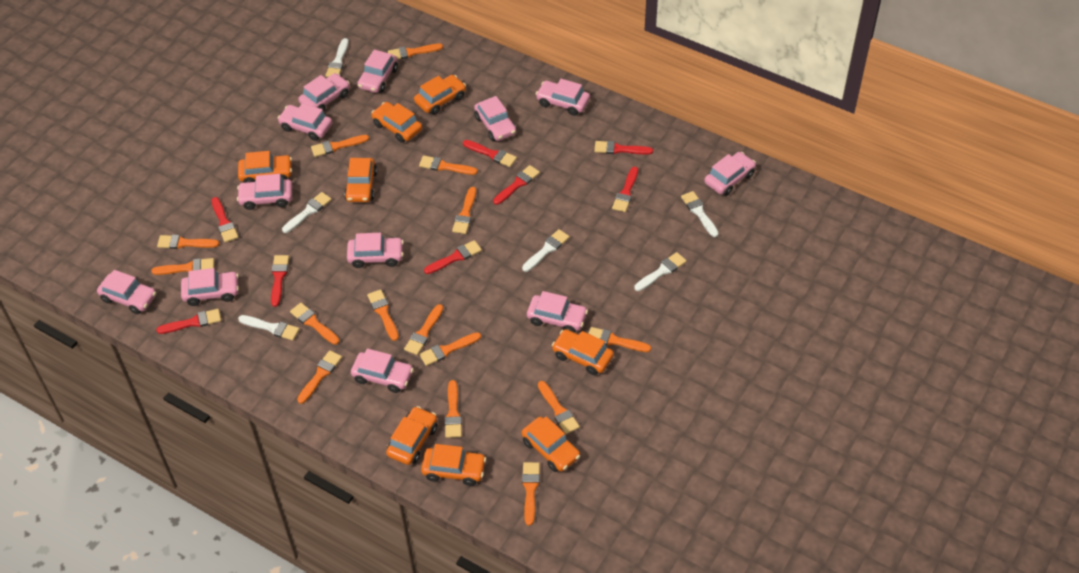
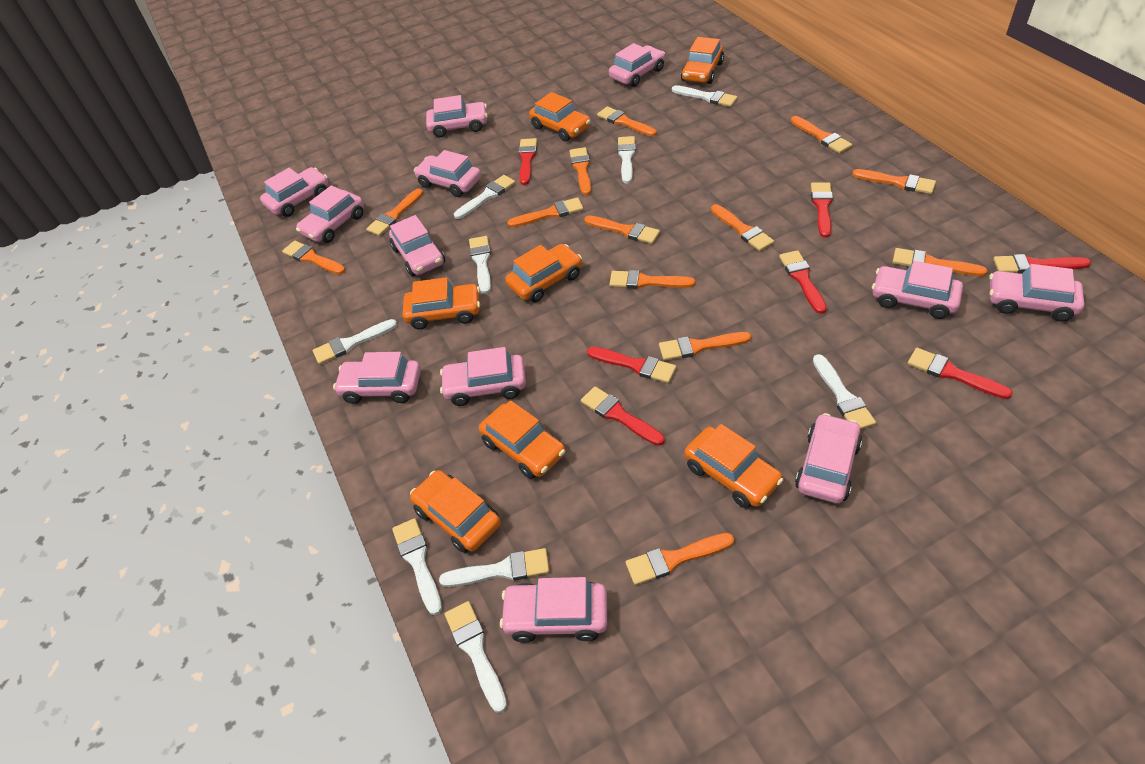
orange brush: [151,258,214,275] [157,235,220,249] [290,303,339,345] [297,350,342,404] [311,135,369,157] [367,289,399,341] [388,44,443,60] [404,304,443,355] [419,156,478,175] [419,332,481,366] [445,380,462,438] [452,187,476,234] [522,462,540,526] [538,381,580,434] [588,327,651,352] = 15 -> [282,241,345,275] [366,188,423,236] [507,197,584,227] [569,147,591,195] [584,216,660,244] [597,106,656,136] [609,270,695,289] [626,533,734,585] [659,332,751,361] [711,204,774,251] [791,116,852,153] [852,169,936,194] [893,248,987,276] = 13
orange car: [238,151,292,183] [344,158,377,202] [371,102,422,143] [386,406,438,465] [414,75,466,115] [421,444,486,486] [522,416,580,472] [552,329,614,375] = 8 -> [402,277,480,330] [410,470,501,553] [479,400,565,479] [505,244,582,303] [529,92,590,142] [681,37,724,84] [684,424,783,508] = 7
red brush: [156,309,221,334] [211,197,238,242] [271,255,289,307] [424,240,482,274] [463,140,517,167] [493,165,540,205] [594,141,653,154] [612,166,638,212] = 8 -> [518,138,537,185] [581,387,664,446] [587,347,676,383] [779,250,827,314] [811,182,833,238] [908,348,1013,399] [993,254,1091,273] = 7
white brush: [238,315,299,341] [282,192,332,233] [326,38,349,77] [522,229,570,272] [634,252,687,291] [681,191,719,237] = 6 -> [313,319,397,365] [392,518,442,615] [439,548,550,587] [445,601,507,713] [454,175,516,219] [469,236,491,294] [617,136,636,184] [672,85,738,107] [813,354,876,429] = 9

